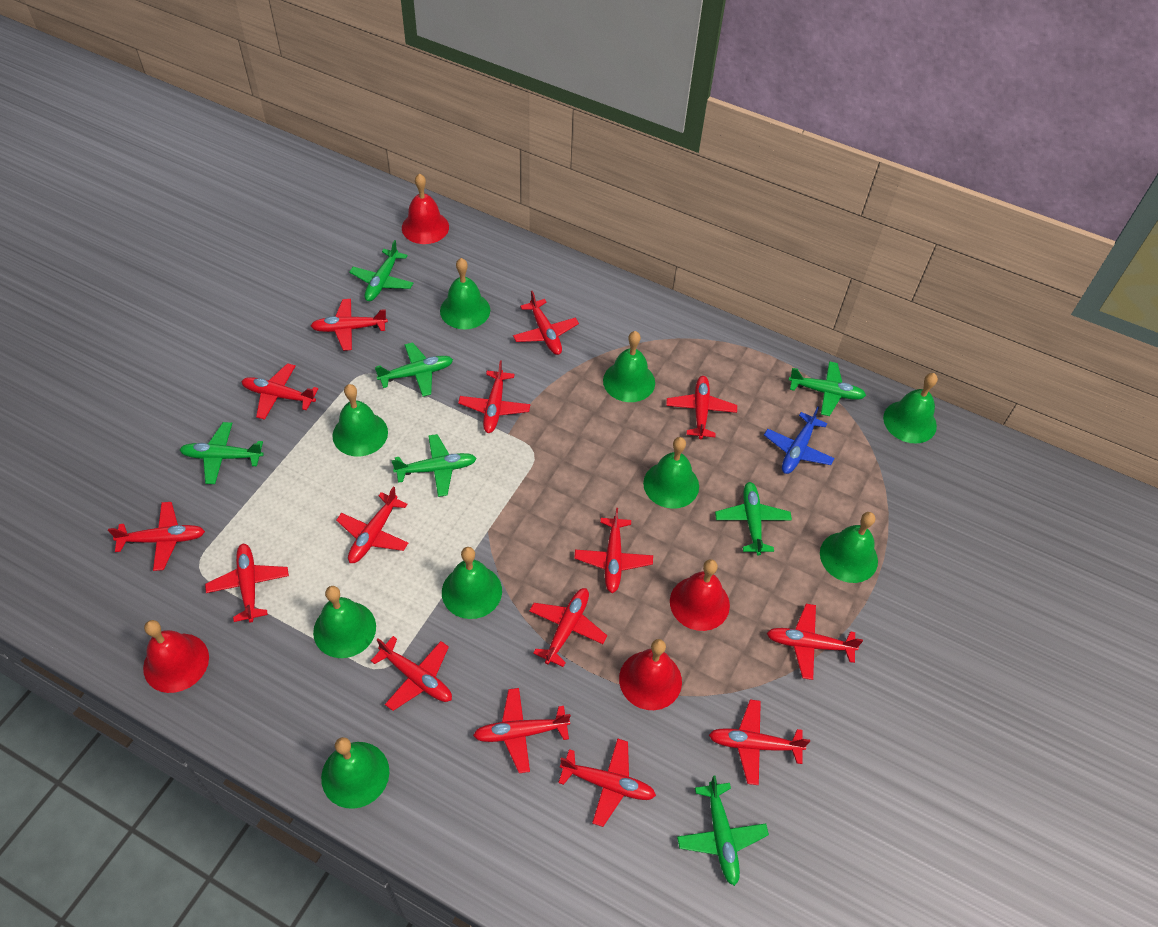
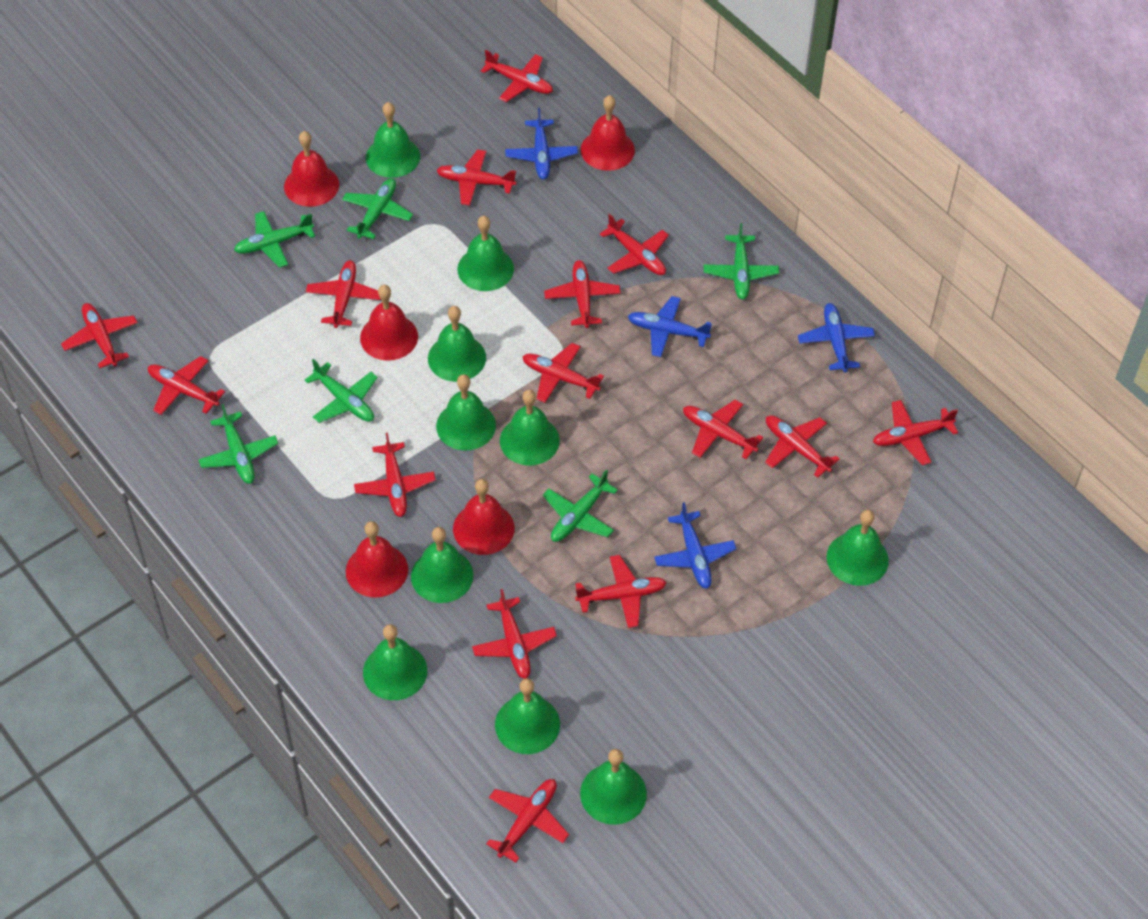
blue plane: [764,407,834,474] = 1 -> [505,108,578,180] [628,296,712,357] [654,502,736,589] [798,303,875,372] = 4
green bell: [313,586,376,658] [321,737,389,809] [332,384,388,457] [440,258,490,329] [442,547,502,619] [603,331,655,402] [643,437,699,509] [820,512,878,583] [883,373,938,444] = 9 -> [363,624,427,700] [366,102,420,178] [411,527,473,603] [428,306,486,382] [436,374,496,450] [457,216,514,291] [495,678,560,754] [500,390,560,466] [580,749,647,825] [827,510,889,586] = 10
green plane: [179,422,264,484] [349,240,413,301] [375,342,453,396] [391,434,477,497] [677,776,769,886] [715,482,792,556] [789,361,866,416] = 7 -> [198,404,278,484] [234,211,315,268] [305,359,378,423] [342,178,413,239] [543,469,618,542] [704,223,779,300] = 6
red bell: [143,620,209,693] [402,173,449,244] [619,639,682,710] [670,559,730,631] = 4 -> [284,131,339,207] [346,521,408,598] [360,285,418,361] [453,479,515,555] [581,95,635,171] = 5

